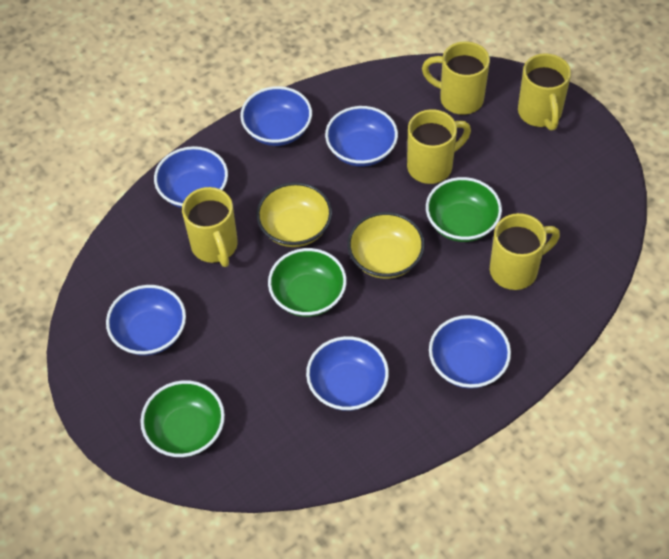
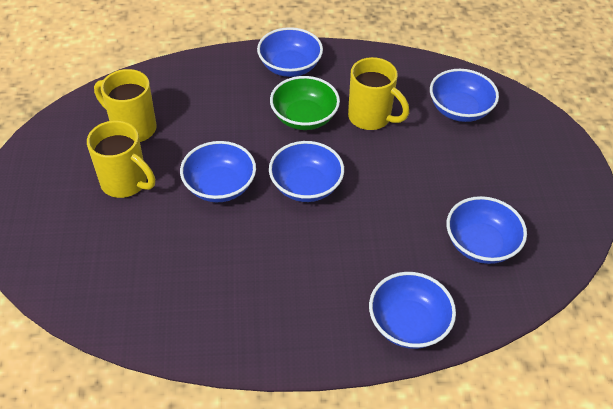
green bowl: [140,380,225,457] [268,248,347,317] [426,177,502,242] = 3 -> [270,76,340,130] = 1
yellow bowl: [256,182,332,247] [347,212,425,279] = 2 -> none = 0
yellow mug: [182,187,238,267] [407,109,471,184] [422,41,490,115] [490,213,560,290] [518,53,571,130] = 5 -> [87,120,155,198] [94,69,157,142] [348,57,409,130] = 3

